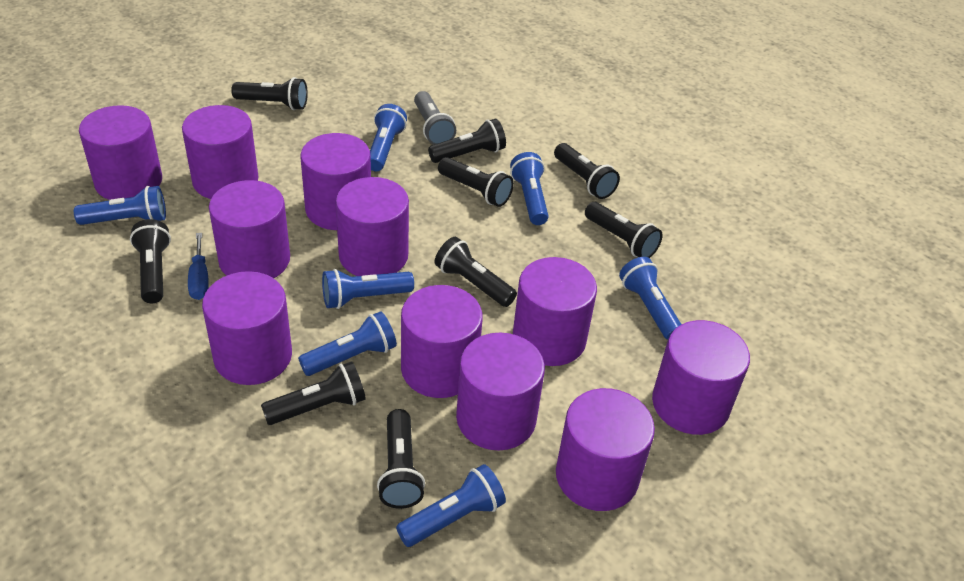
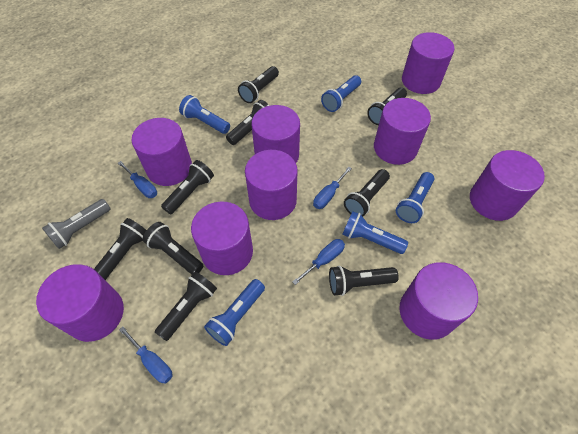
blue flashlight: [74,186,166,225] [298,311,397,376] [322,269,414,309] [370,104,407,171] [396,464,506,547] [510,152,549,225] [619,257,681,340] = 7 -> [179,95,230,134] [204,279,265,346] [321,75,361,112] [342,211,408,254] [396,172,434,223] = 5
blue screwdriver: [188,233,209,300] = 1 -> [118,161,157,198] [119,326,173,384] [292,239,345,285] [313,167,352,209] = 4
purple cylinder: [79,105,162,200] [182,105,259,199] [202,271,292,385] [209,180,290,278] [301,133,371,230] [336,177,409,276] [401,285,483,398] [456,333,545,451] [513,257,597,366] [556,388,655,511] [652,320,750,435] = 11 -> [36,264,124,342] [132,118,192,186] [191,202,253,275] [245,150,298,220] [251,105,300,163] [374,98,431,165] [399,262,478,340] [402,32,454,94] [470,150,545,221] = 9

